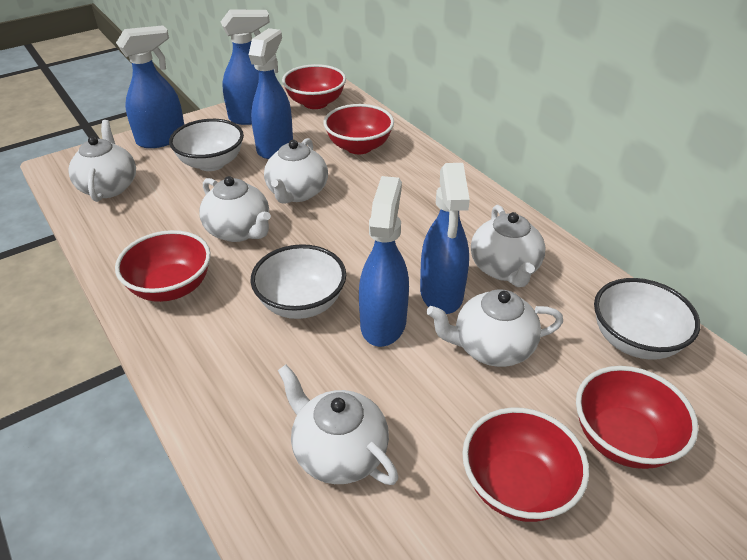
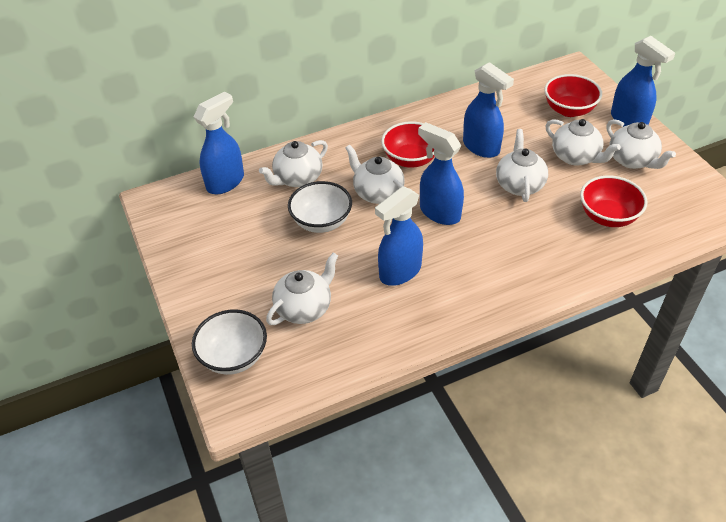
red bowl: [115,230,211,302] [282,64,346,109] [323,104,394,154] [462,407,589,522] [576,366,699,469] = 5 -> [381,121,435,168] [544,74,602,117] [580,175,647,227] = 3
white bowl: [169,119,244,171] [251,244,346,319] [594,278,700,360] = 3 -> [192,309,267,375] [288,181,352,233] = 2

